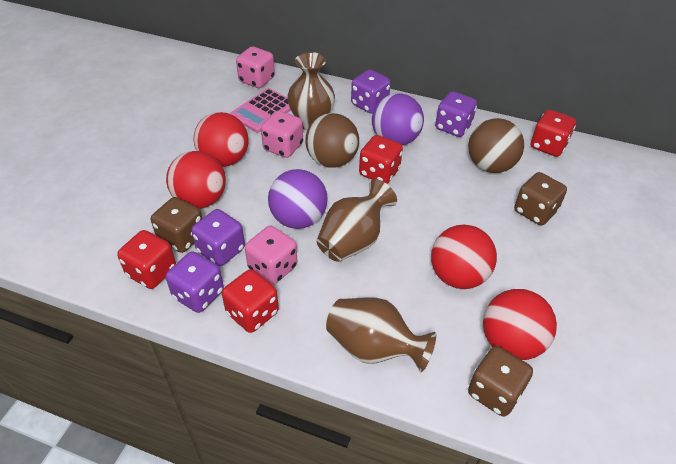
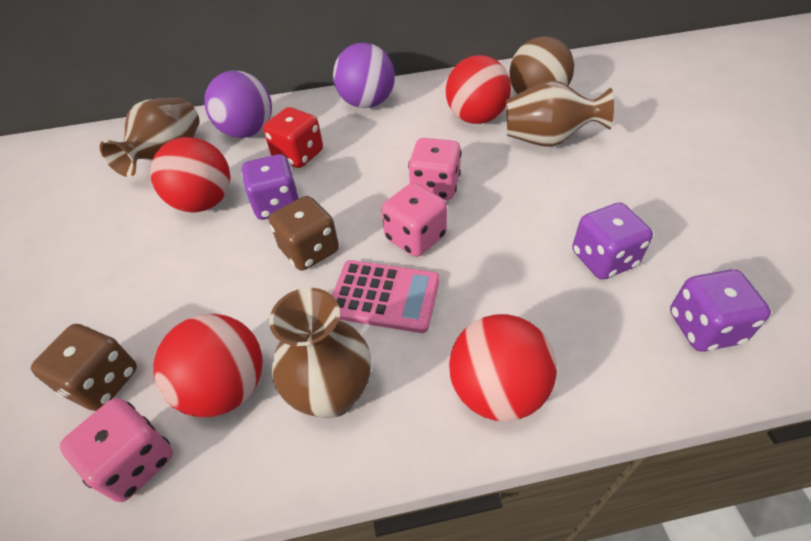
brown ball: [305,113,359,168] [468,118,524,173] = 2 -> [509,36,574,94] = 1
brown dice: [151,197,202,253] [468,346,533,417] [514,172,567,225] = 3 -> [31,324,137,411] [269,196,339,271] = 2
purple dice: [166,251,224,313] [191,209,245,266] [351,69,391,114] [435,91,477,137] = 4 -> [241,154,300,220] [572,203,653,279] [670,269,771,352] = 3
red dice: [117,230,176,289] [222,269,279,333] [359,135,403,184] [531,110,576,157] = 4 -> [263,107,323,168] = 1

